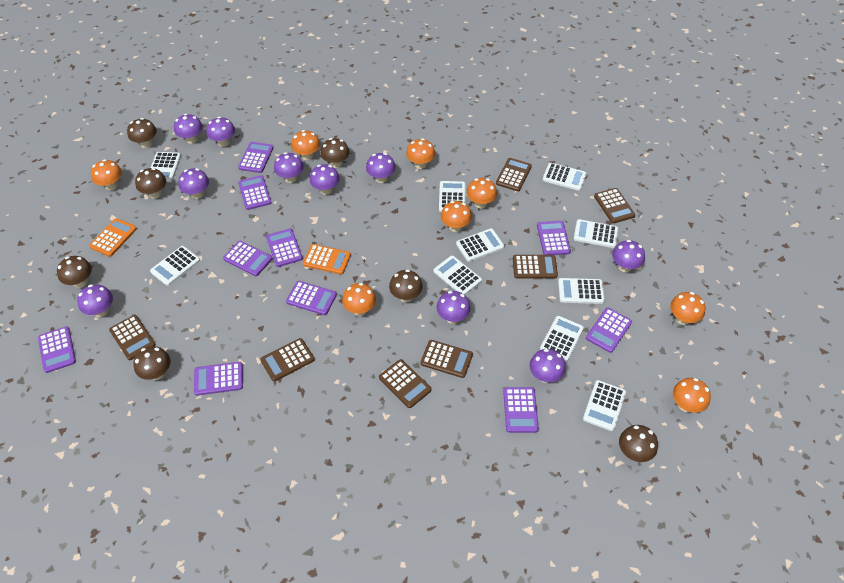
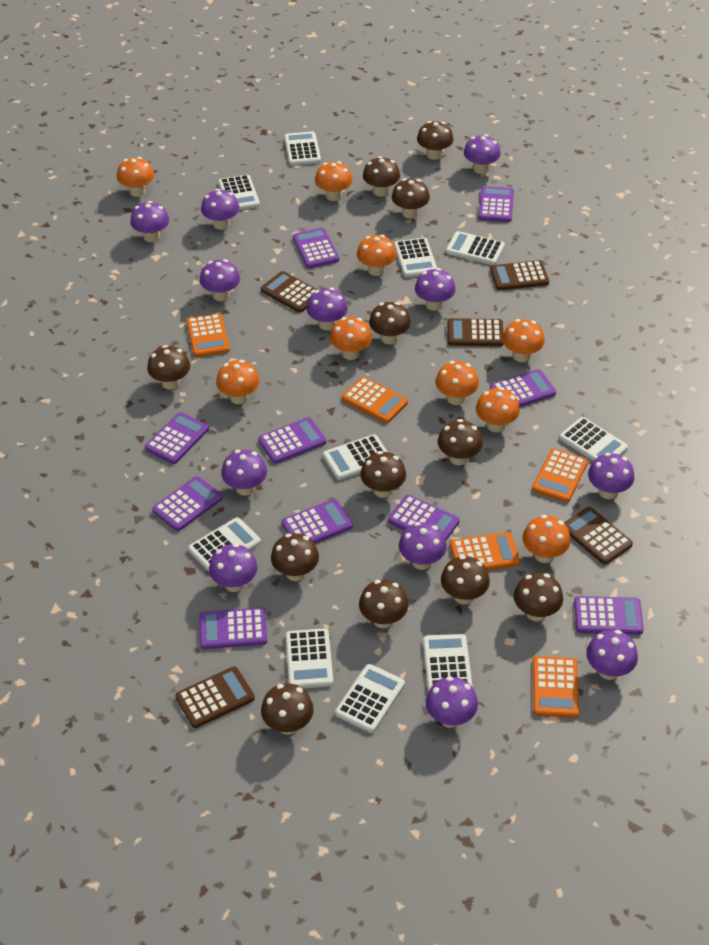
brown calculator: [109,315,156,360] [260,338,315,382] [379,359,431,408] [420,340,473,378] [496,158,532,191] [513,255,558,279] [594,188,635,224] = 7 -> [175,666,255,728] [261,271,318,313] [447,318,504,346] [490,260,549,290] [564,507,633,564] = 5
brown mushroom: [57,256,92,288] [127,118,157,148] [133,346,170,380] [135,168,166,199] [320,138,350,168] [389,269,423,302] [619,425,658,462] = 7 -> [147,345,190,390] [261,683,314,734] [271,533,319,581] [359,580,409,628] [360,451,406,498] [363,156,400,197] [369,302,411,344] [392,179,430,218] [417,121,454,160] [438,419,483,465] [441,555,490,604] [514,573,563,621] = 12
orange calculator: [89,218,137,257] [303,244,351,274] = 2 -> [186,313,230,357] [342,377,408,423] [450,532,520,570] [532,448,588,503] [533,656,579,718] = 5
orange mushroom: [91,159,122,190] [291,130,320,160] [342,283,376,316] [406,138,435,169] [441,201,472,232] [467,178,497,208] [670,292,705,325] [673,378,711,413] = 8 -> [117,157,154,197] [216,360,260,404] [315,161,353,201] [330,317,372,360] [357,235,396,276] [436,361,479,405] [476,387,520,432] [502,319,545,362] [523,515,570,563] = 9
purple mushroom: [77,284,113,317] [174,114,203,144] [178,168,209,199] [206,117,235,147] [274,152,304,183] [310,164,340,195] [366,153,395,183] [437,291,470,324] [530,349,566,383] [612,240,645,272] = 10 -> [130,201,169,242] [200,259,240,301] [201,189,240,230] [209,543,258,592] [221,450,267,496] [306,288,348,330] [399,522,447,570] [415,268,456,311] [426,676,478,728] [464,134,501,174] [586,630,638,680] [588,453,634,499] = 12

